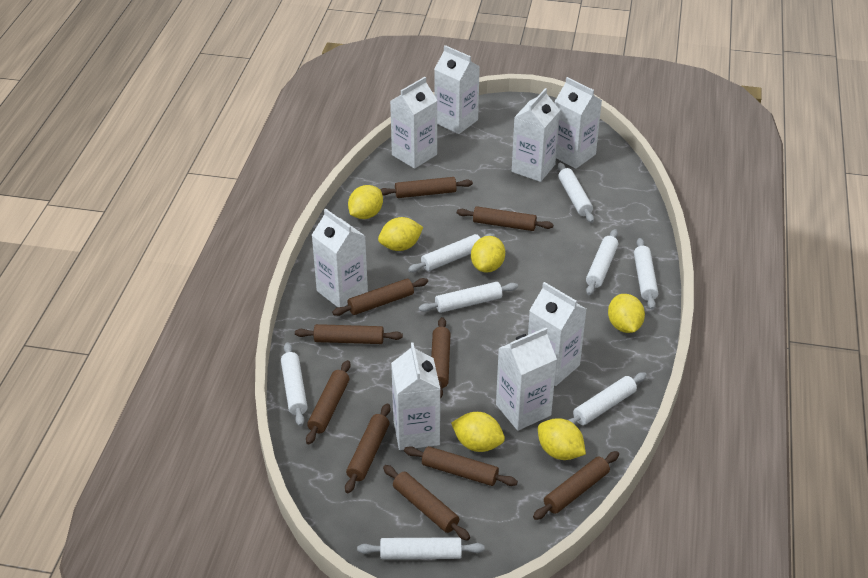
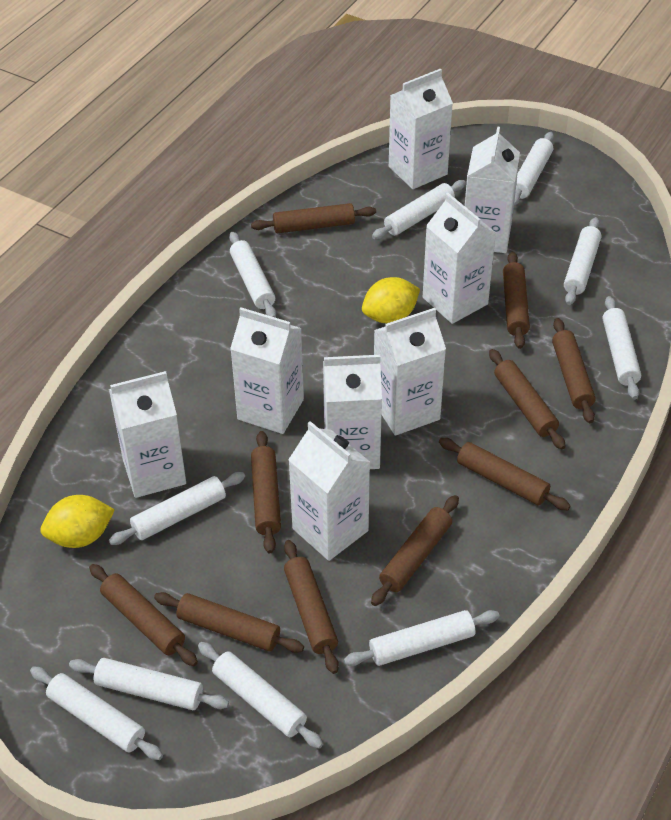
white rolling pin: [281,342,307,426] [357,537,485,559] [408,233,495,272] [419,282,518,313] [558,163,594,223] [568,372,647,425] [586,229,618,295] [634,238,658,310] = 8 -> [30,666,163,760] [69,658,229,710] [109,472,245,545] [198,642,323,749] [229,232,276,318] [344,610,499,666] [372,180,466,239] [514,132,554,206] [564,217,601,305] [603,296,641,399] = 10
yellow lemon: [348,185,383,219] [378,217,423,251] [451,412,505,452] [471,236,505,273] [538,418,586,460] [608,294,645,333] = 6 -> [41,495,115,548] [362,277,420,323] = 2

